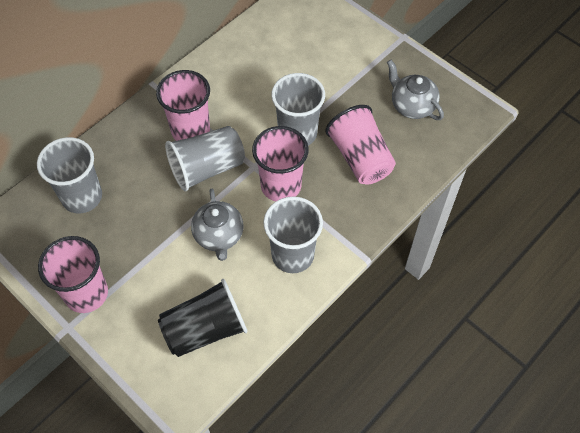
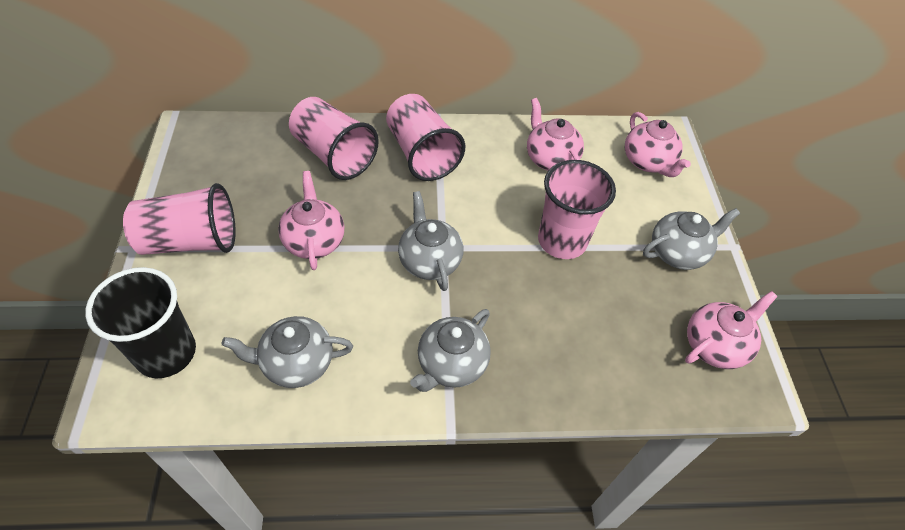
grey cup: [37,137,102,213] [165,126,245,191] [263,196,323,273] [271,73,325,146] = 4 -> none = 0
grey teapot: [191,189,244,261] [387,60,444,120] = 2 -> [222,316,353,388] [398,191,464,291] [410,309,491,392] [643,208,740,270] = 4
pink teapot: none = 0 -> [278,171,344,270] [527,98,584,171] [625,112,691,177] [685,291,778,369] = 4

